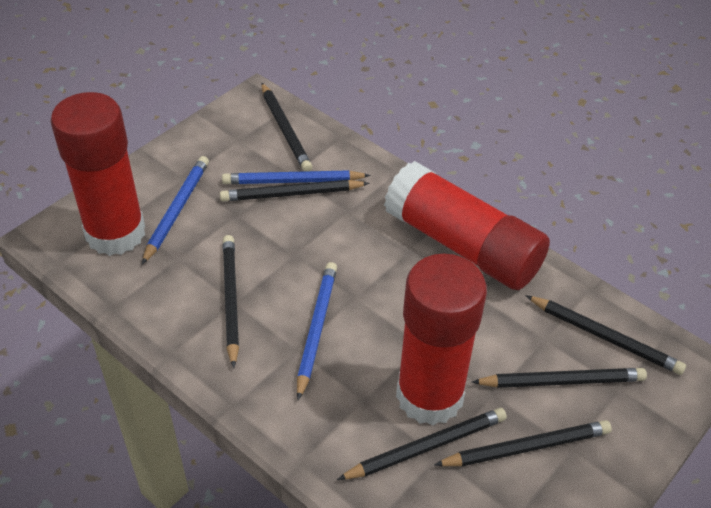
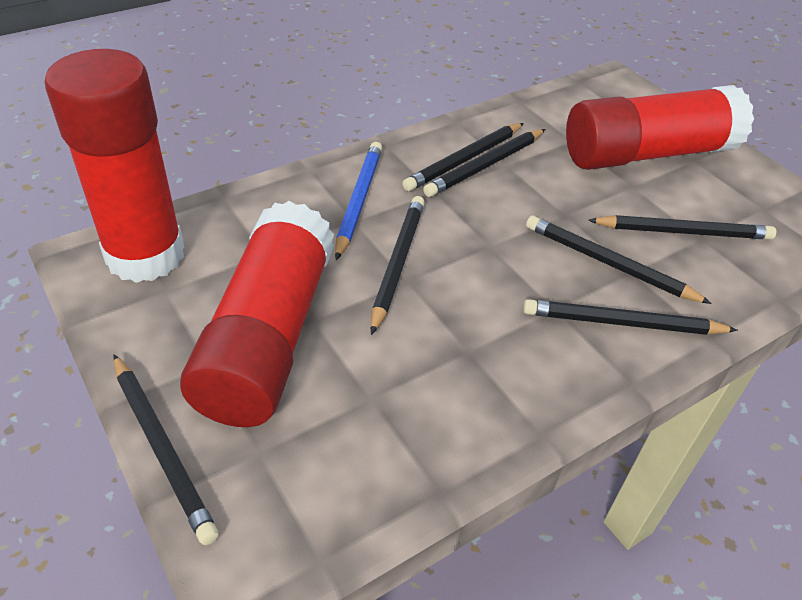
blue pencil: [142,156,209,264] [222,170,371,184] [297,262,337,400] = 3 -> [335,142,382,260] = 1

